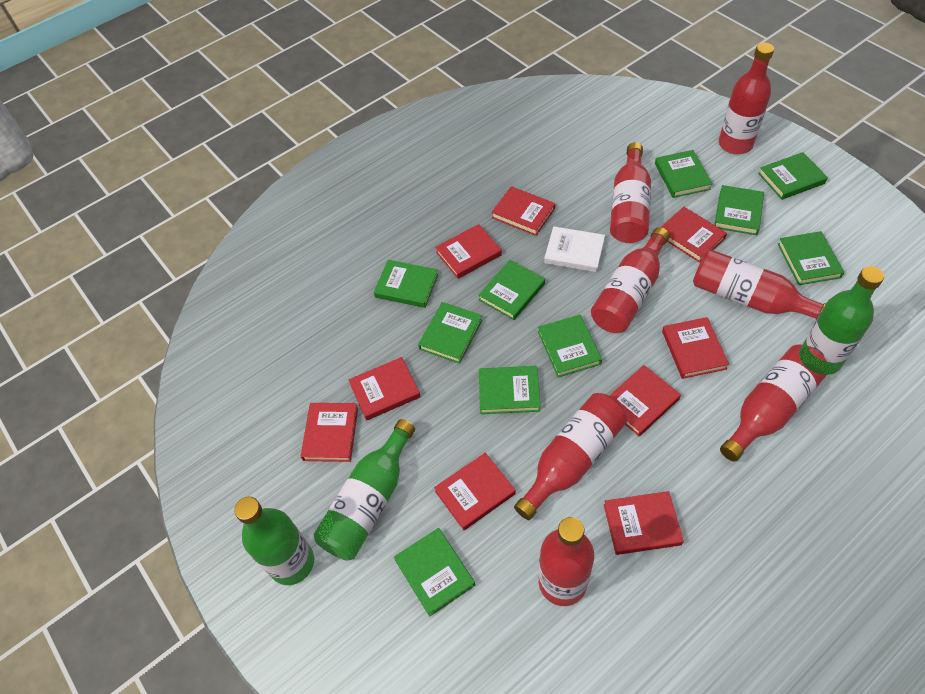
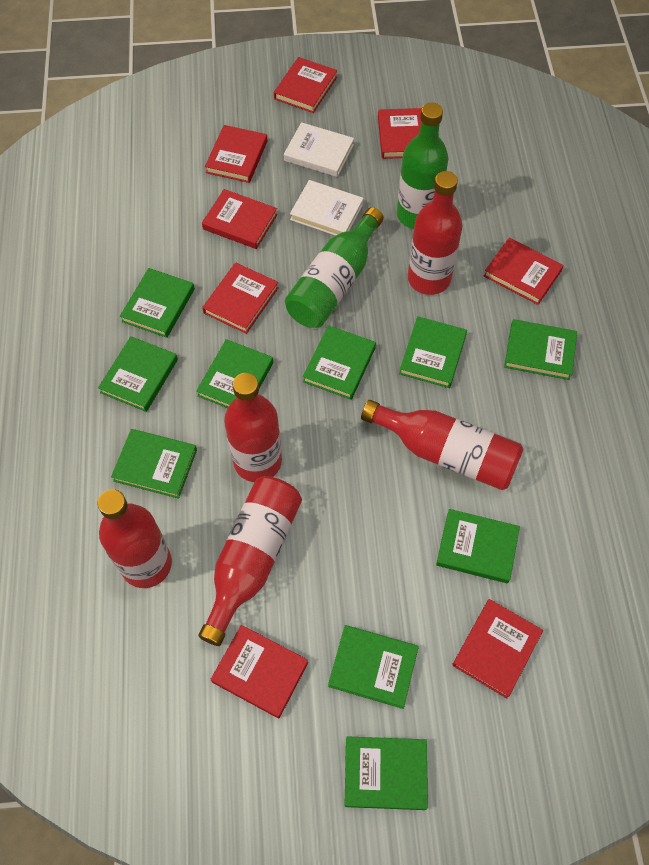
green bottle: [234,497,314,585] [313,419,415,561] [803,266,884,375] = 3 -> [285,207,384,328] [397,103,448,229] = 2
red book: [301,403,358,462] [349,357,421,421] [434,453,516,530] [435,224,502,279] [491,186,555,236] [604,491,684,555] [609,365,681,436] [661,207,727,263] [662,317,729,379] = 9 -> [202,189,278,249] [202,263,279,334] [205,125,268,183] [211,625,308,718] [274,57,337,113] [378,108,422,159] [452,599,543,698] [484,238,564,305] = 8
red bottle: [514,393,627,520] [539,517,594,606] [591,227,670,333] [610,142,651,243] [693,249,825,319] [719,42,774,154] [720,345,829,462] = 7 -> [98,490,172,588] [198,476,302,646] [224,373,282,482] [361,400,524,490] [408,171,463,295] = 5
white book: [544,226,605,272] = 1 -> [284,122,354,177] [290,180,364,236] = 2

